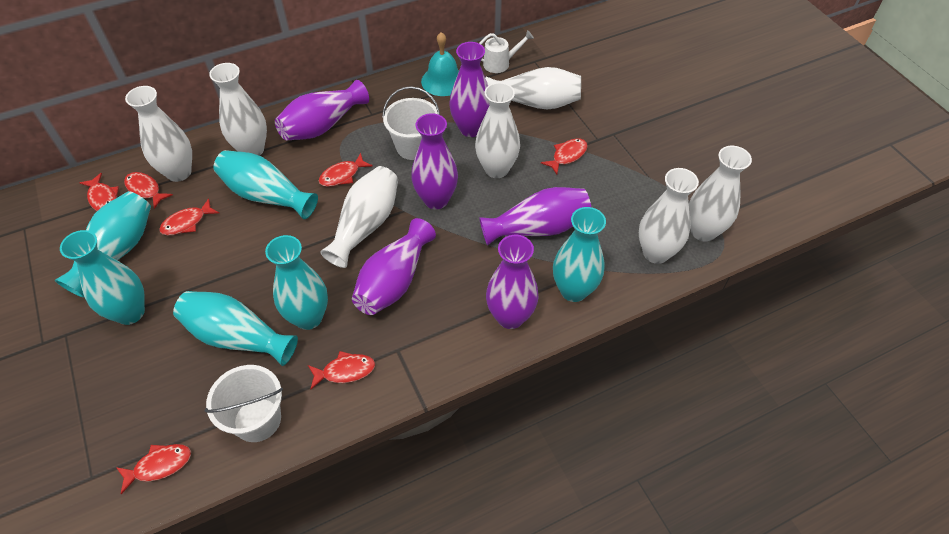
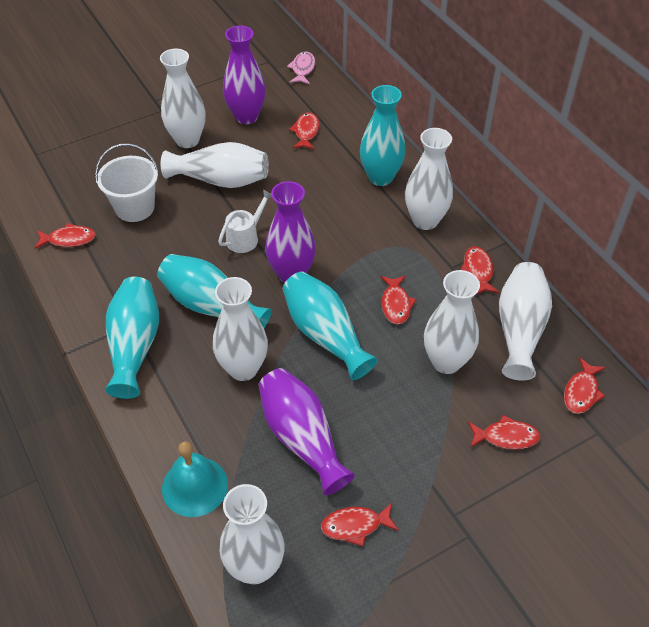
pink fish: none = 0 -> [287,51,316,84] = 1
purple vase: [275,80,369,141] [352,218,436,315] [411,113,458,210] [449,42,490,137] [479,187,591,245] [486,235,539,329] = 6 -> [223,26,266,124] [259,368,355,495] [265,181,316,283] = 3
turquoise vase: [54,191,151,298] [60,230,145,325] [173,291,298,366] [213,150,318,219] [265,235,328,330] [553,207,606,302] = 6 -> [105,277,159,399] [157,254,272,328] [283,272,378,380] [360,85,406,186] = 4
white bucket: [205,365,283,442] [382,86,440,160] = 2 -> [95,143,159,222] = 1

